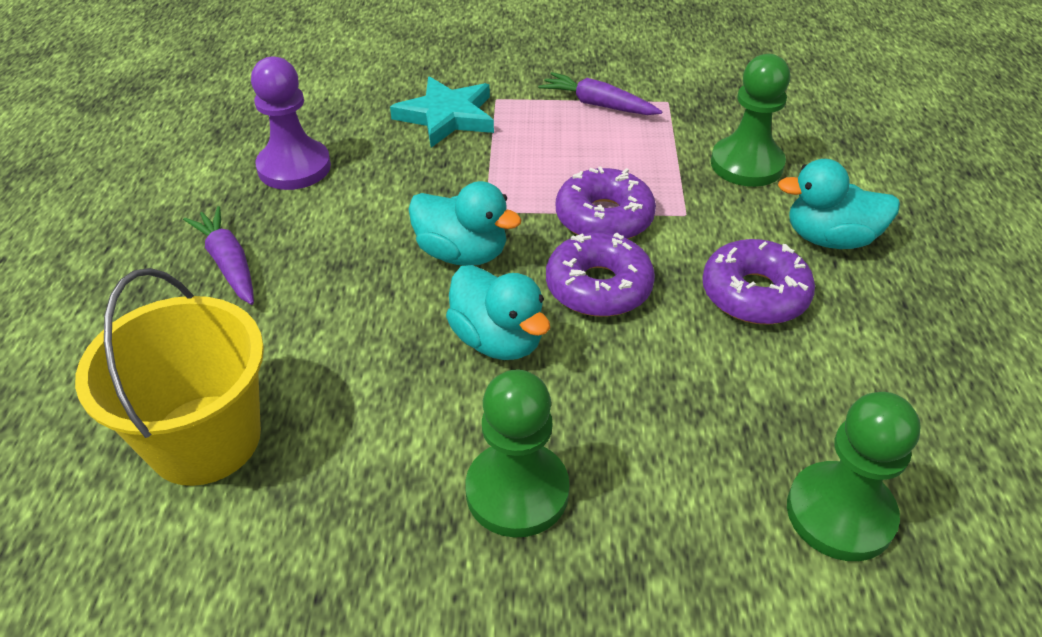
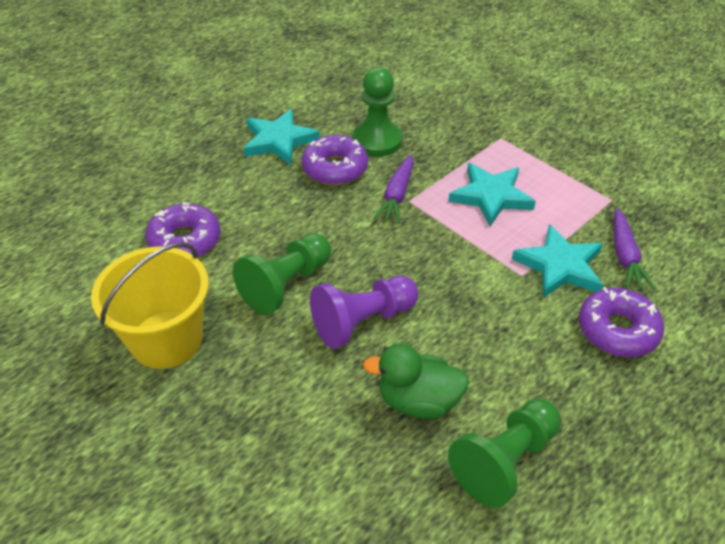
green duck: none = 0 -> [363,344,469,419] = 1
turquoise duck: [409,181,522,266] [446,265,550,360] [778,159,900,249] = 3 -> none = 0
turquoise star: [390,76,494,148] = 1 -> [243,109,320,165] [448,163,536,226] [512,224,603,298] = 3

